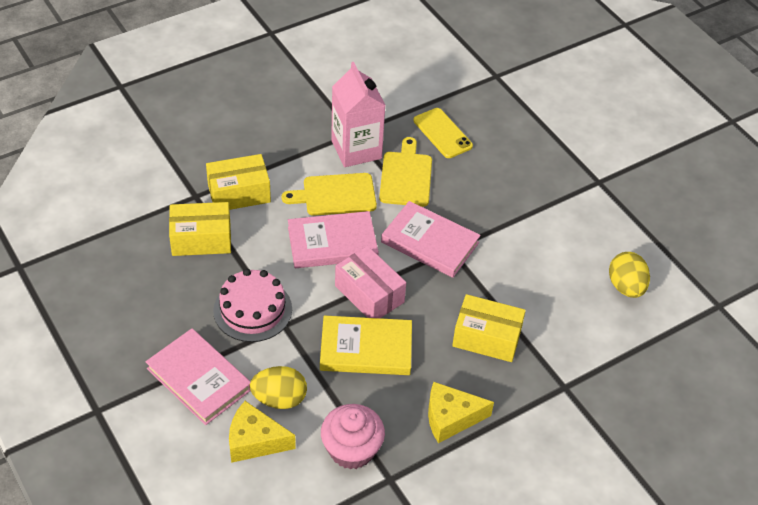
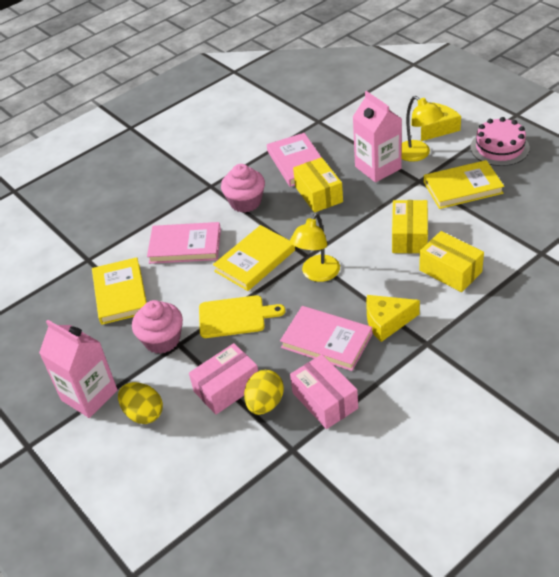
pink box: [335,246,406,318] = 1 -> [189,343,258,415] [290,354,358,429] = 2
pink carton: [331,62,386,167] = 1 -> [39,320,118,418] [353,91,402,182] = 2
pink cupcake: [321,404,385,470] = 1 -> [132,300,183,354] [221,164,265,212] = 2
yellow book: [320,315,412,375] = 1 -> [92,257,147,325] [213,225,295,291] [424,160,504,209] = 3
yellow cutting board: [282,173,377,216] [379,137,432,207] = 2 -> [199,295,285,338] = 1
yellow lamp: none = 0 -> [290,213,340,282] [402,96,444,162] = 2
yellow phone: [413,108,473,158] = 1 -> none = 0

